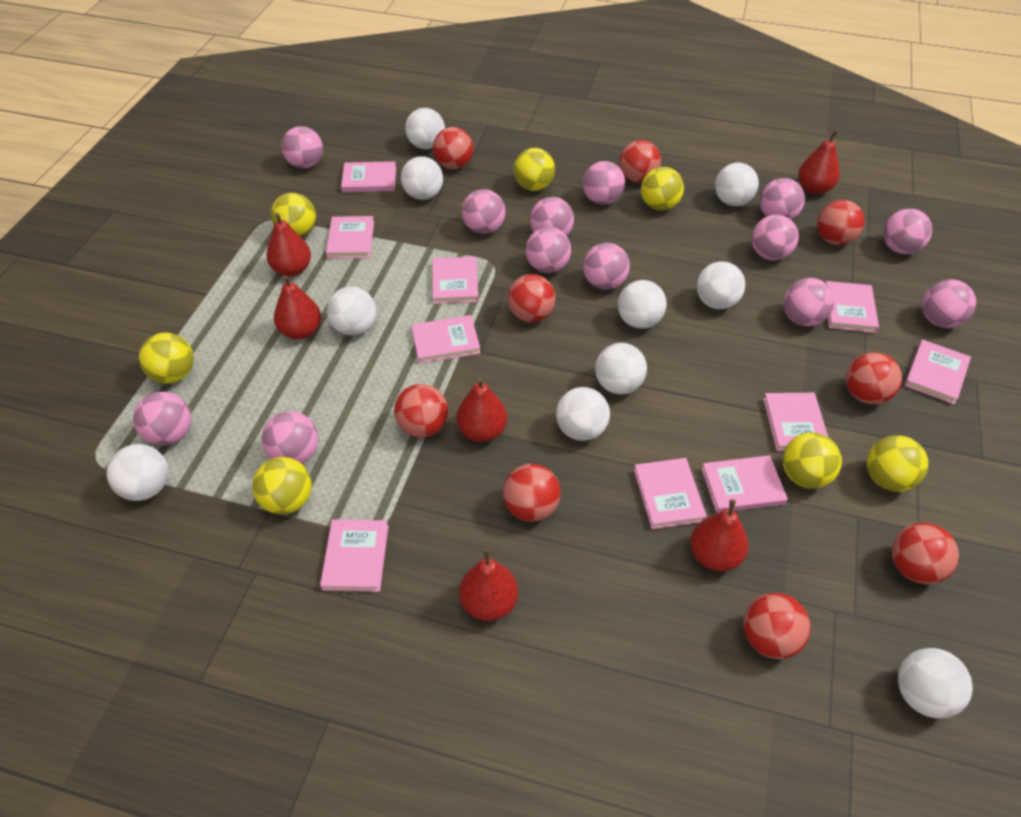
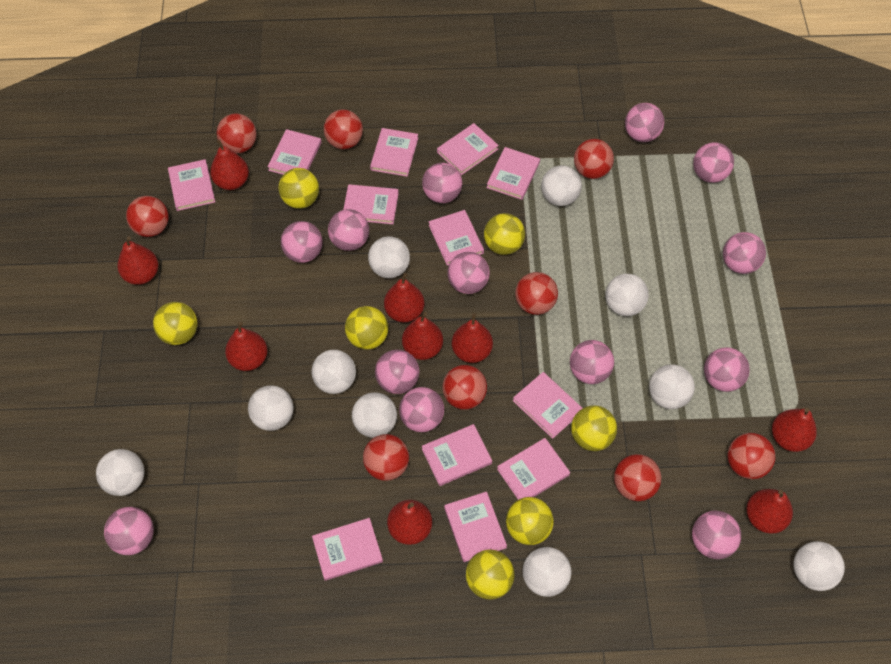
pink book: [320,519,388,592] [326,216,374,259] [341,161,396,192] [411,315,480,364] [432,257,479,304] [634,458,707,529] [701,455,788,513] [763,393,828,451] [826,281,879,333] [904,340,971,404] = 10 -> [168,159,215,211] [267,129,322,175] [312,518,383,581] [343,184,399,224] [370,128,418,177] [422,424,492,486] [429,210,484,266] [437,123,499,175] [444,492,507,562] [487,147,540,200] [497,438,570,500] [513,372,582,439] = 12
red pear: [266,213,311,277] [274,275,321,340] [456,377,507,442] [459,548,518,621] [690,499,749,571] [798,130,840,194] = 6 -> [117,236,158,285] [210,140,249,190] [225,322,267,371] [384,273,424,322] [387,500,432,545] [402,312,443,360] [452,313,493,363] [746,489,793,534] [772,408,817,452] = 9

